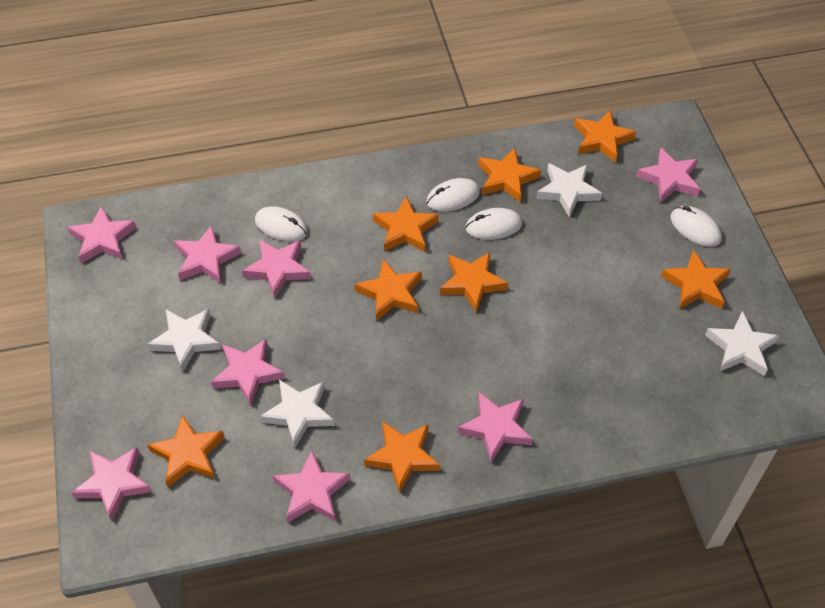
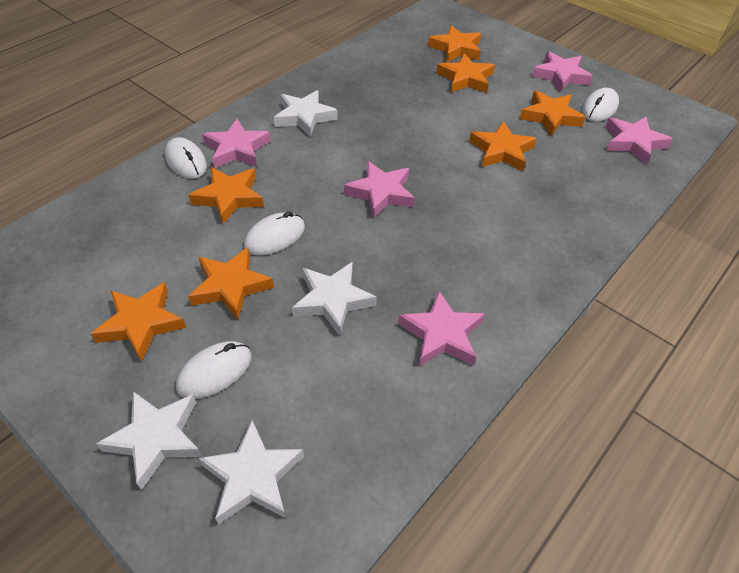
orange star: [147,414,224,487] [355,259,422,321] [364,421,440,492] [373,196,439,252] [440,252,508,312] [478,147,541,203] [574,110,636,163] [661,250,731,309] = 8 -> [91,282,186,362] [188,167,264,224] [188,247,274,319] [428,25,481,63] [436,53,495,93] [469,121,537,171] [520,90,586,136] = 7
pink star: [67,205,136,264] [71,447,152,520] [174,225,241,284] [211,339,285,405] [242,239,311,298] [273,450,350,523] [458,392,533,462] [636,148,700,203] = 8 -> [202,119,271,168] [344,161,415,218] [398,290,485,366] [532,51,593,92] [605,117,673,164] = 5

